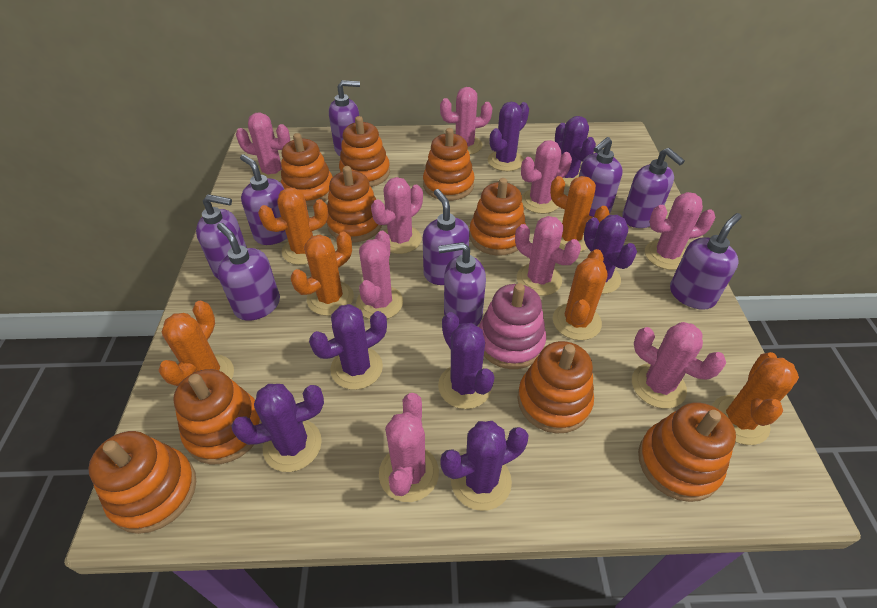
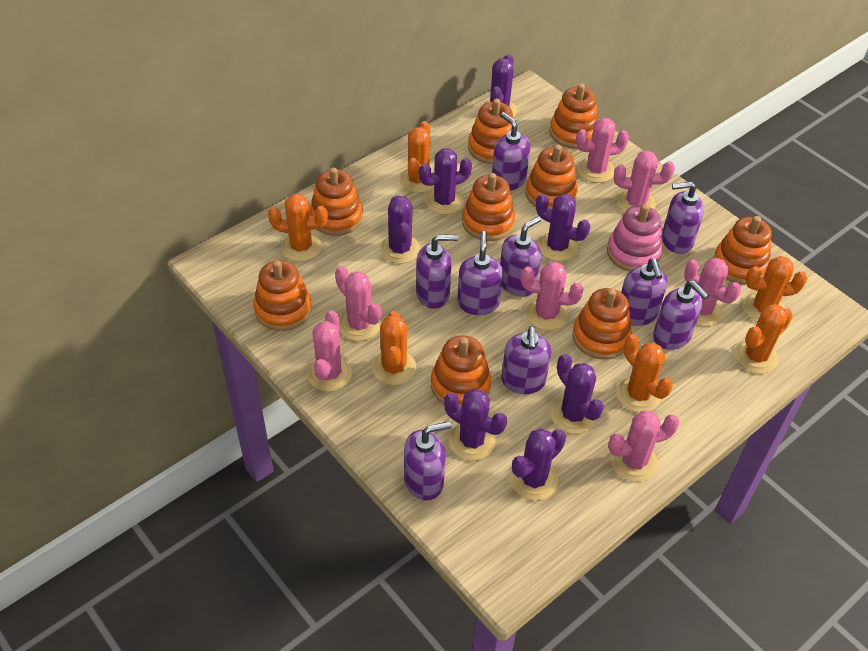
pink cactus: [236,112,290,182] [356,231,403,319] [371,177,423,254] [379,393,439,502] [440,87,492,155] [515,216,581,296] [521,140,572,214] [632,322,726,409] [645,192,715,270] = 9 -> [307,310,352,392] [335,266,382,341] [521,261,584,331] [576,118,629,183] [608,411,680,482] [614,150,675,212] [684,258,741,326] = 7

